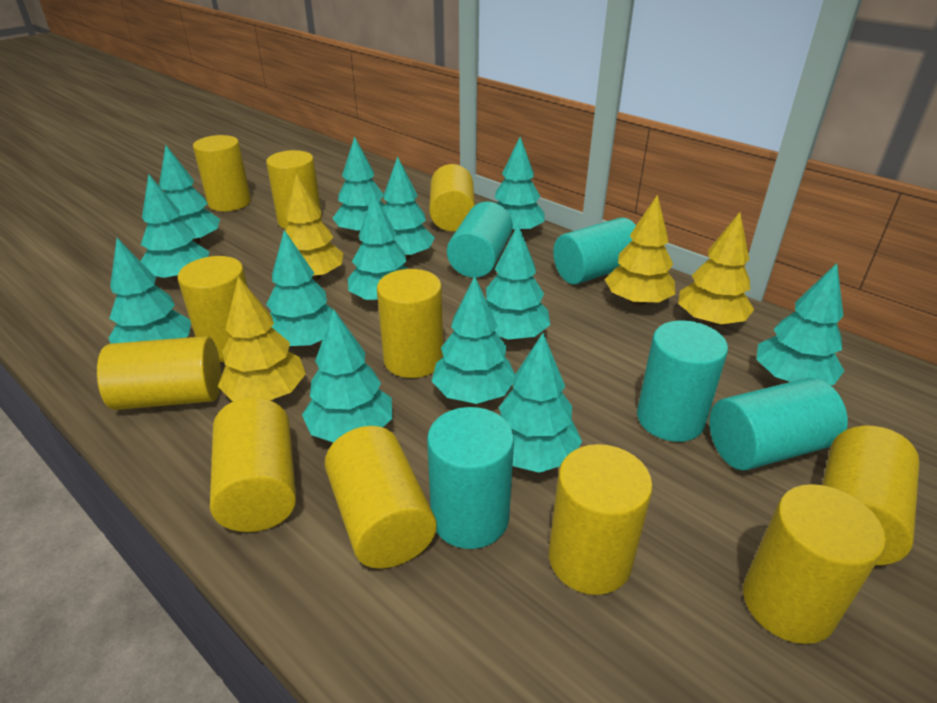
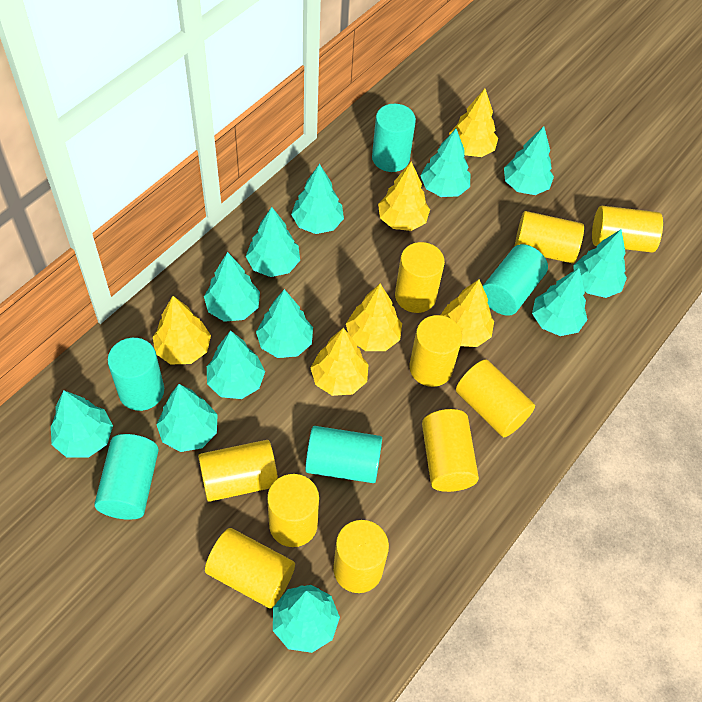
turquoise tree: [109,238,191,344] [140,174,209,282] [159,145,220,244] [266,230,333,348] [302,309,392,443] [332,136,385,235] [348,193,407,302] [383,156,435,260] [432,276,515,404] [486,225,550,341] [495,137,545,235] [499,333,582,473] [756,263,844,385] = 13 -> [51,390,113,458] [156,384,218,452] [204,252,260,322] [207,330,265,399] [246,207,300,277] [256,289,313,358] [273,585,340,653] [291,164,344,234] [420,129,470,197] [504,126,554,195] [532,268,588,336] [573,230,627,298] = 12
yellow cylinder: [97,336,221,410] [178,256,248,362] [193,135,251,212] [210,398,296,532] [266,150,322,229] [325,426,437,569] [377,269,444,378] [429,164,475,231] [549,444,653,595] [743,484,886,644] [822,426,919,565] = 11 -> [198,440,278,502] [205,528,295,609] [267,474,319,547] [333,520,389,593] [395,242,445,313] [409,315,462,387] [422,409,479,492] [456,359,535,437] [515,211,584,263] [592,206,663,253] = 10
yellow tree: [218,276,306,401] [285,173,343,281] [605,194,675,306] [678,212,754,326] = 4 -> [153,296,211,364] [311,328,369,396] [346,284,402,351] [378,161,430,231] [441,279,494,347] [449,89,498,157] = 6

